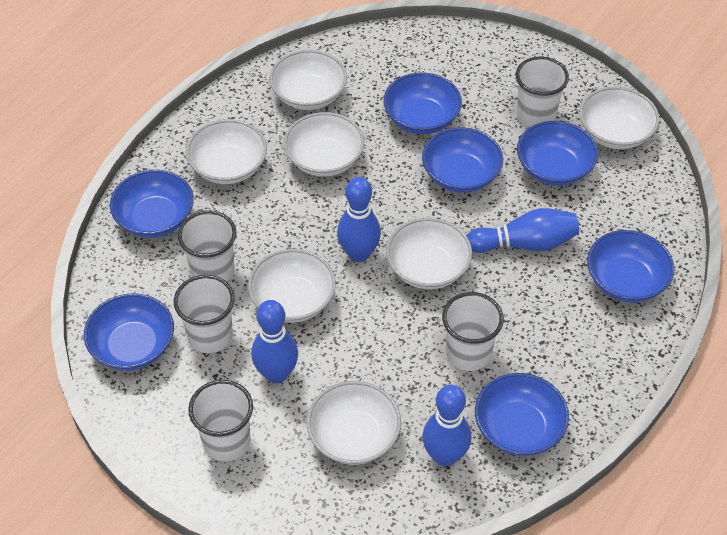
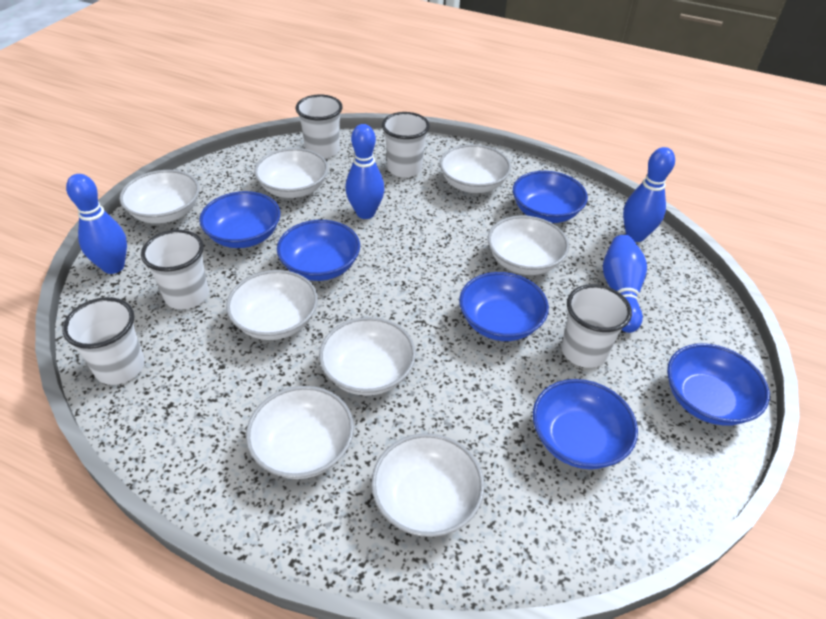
blue bowl: [84,293,174,371] [110,170,194,238] [383,73,462,134] [422,127,503,193] [475,373,569,456] [517,121,598,186] [587,230,674,303] = 7 -> [199,191,281,248] [277,220,360,281] [459,272,549,341] [513,171,588,223] [533,379,638,469] [667,343,770,426] = 6
white bowl: [186,119,267,184] [248,249,336,323] [270,50,347,110] [284,112,364,177] [307,381,401,465] [386,218,472,289] [580,87,659,149] = 7 -> [119,170,199,224] [226,270,318,340] [246,386,354,479] [254,148,328,198] [319,317,416,396] [371,433,484,537] [440,144,511,193] [488,215,569,275] = 8

